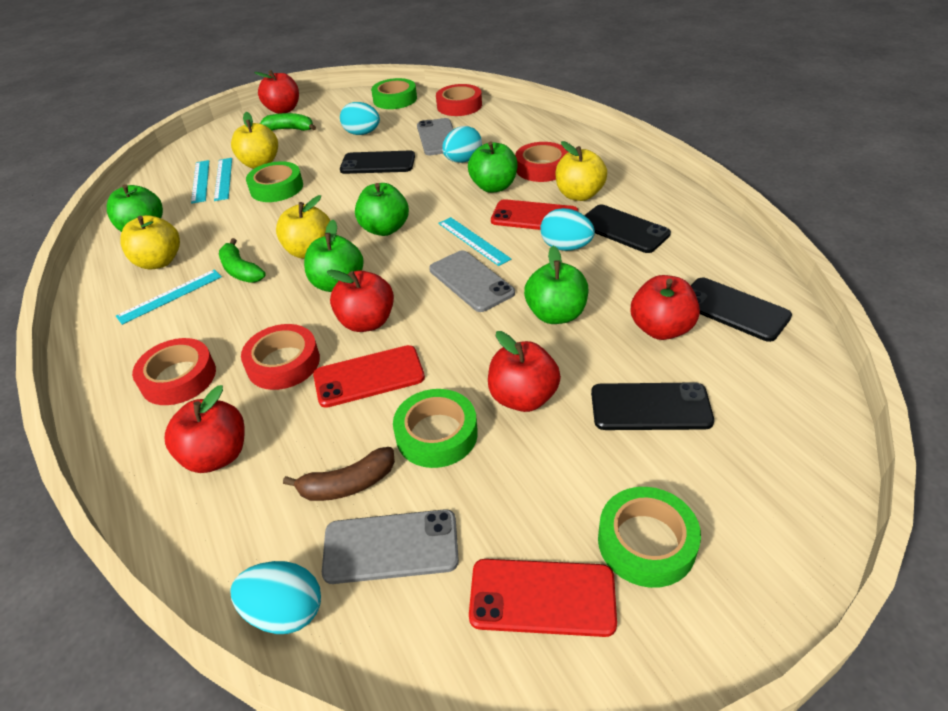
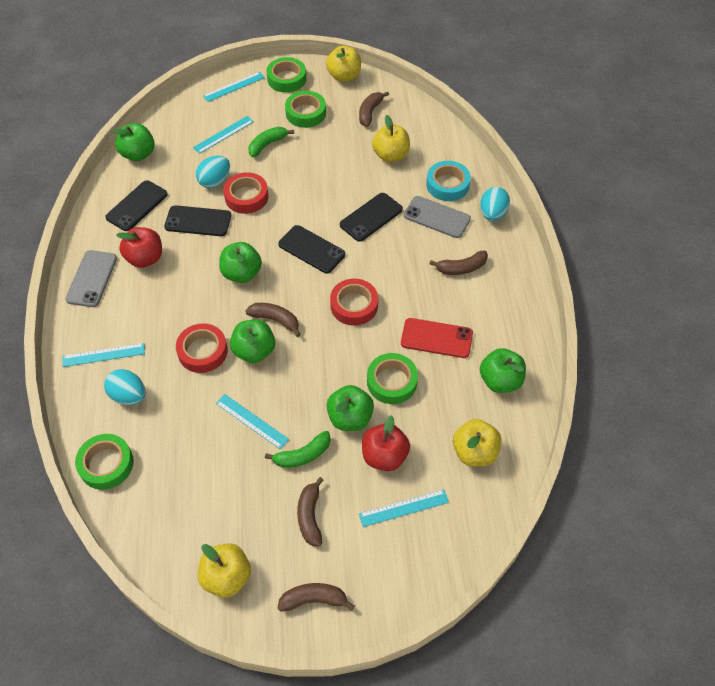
brown banana: [283,447,395,501] = 1 -> [246,303,301,337] [278,583,355,612] [297,477,324,547] [359,92,389,127] [429,251,488,275] = 5
grey phone: [322,509,459,584] [417,118,453,155] [429,250,515,312] = 3 -> [65,250,117,307] [404,196,471,238] = 2
red apple: [165,385,245,473] [254,70,299,114] [327,270,394,332] [488,331,561,412] [630,275,700,340] = 5 -> [117,227,162,268] [362,415,410,471] = 2
red phone: [313,345,425,408] [469,559,617,637] [491,199,578,230] = 3 -> [401,318,473,358] = 1
red tape: [132,338,216,405] [241,324,320,390] [436,84,482,116] [515,142,568,182] = 4 -> [176,323,228,373] [223,172,269,214] [330,279,378,326] = 3
turquoise egg: [230,561,321,634] [340,102,380,135] [442,126,482,163] [540,208,595,251] = 4 -> [104,369,146,405] [196,155,230,188] [480,187,510,221] = 3
turquoise ruler: [116,269,222,325] [191,160,209,204] [214,158,232,201] [438,217,511,266] = 4 -> [62,343,145,367] [193,116,254,154] [203,72,265,102] [216,394,289,449] [359,489,449,527] = 5
turquoise tape: none = 0 -> [426,161,471,201] = 1

